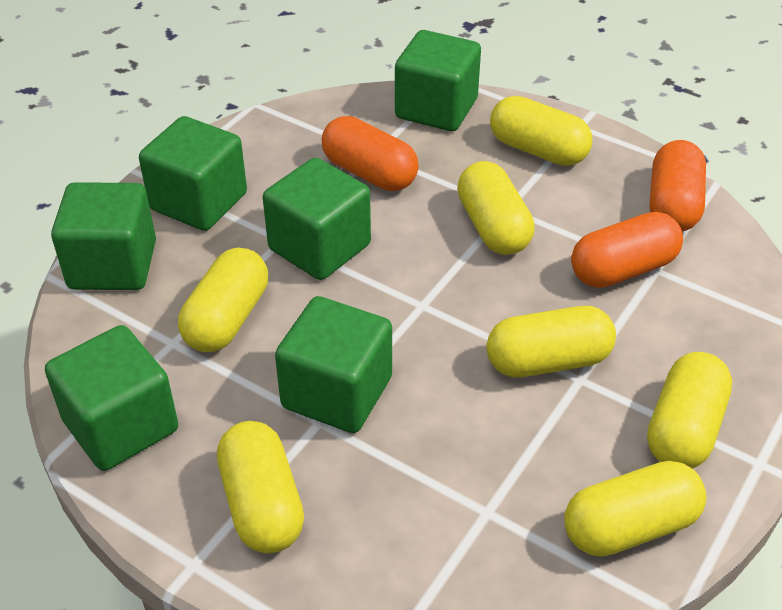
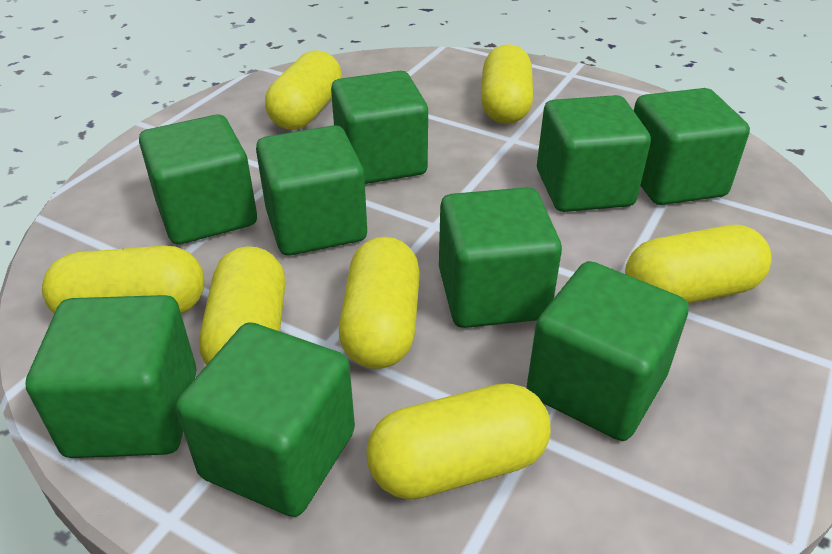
green cube: [45,325,178,471] [51,182,156,290] [139,116,247,231] [263,158,371,280] [275,296,392,433] [395,30,481,131] = 6 -> [26,295,197,458] [139,114,257,244] [176,322,355,517] [256,125,367,256] [331,71,428,184] [439,187,562,328] [527,261,689,441] [537,95,651,212] [634,88,750,205] = 9
orange capsule: [322,116,419,191] [571,212,683,288] [650,140,706,231] = 3 -> none = 0

